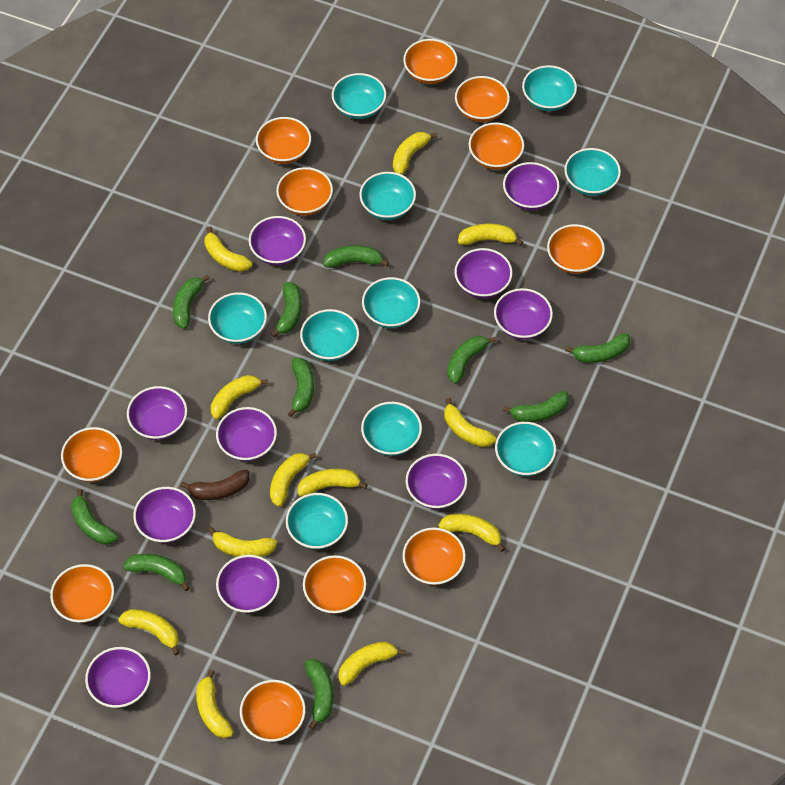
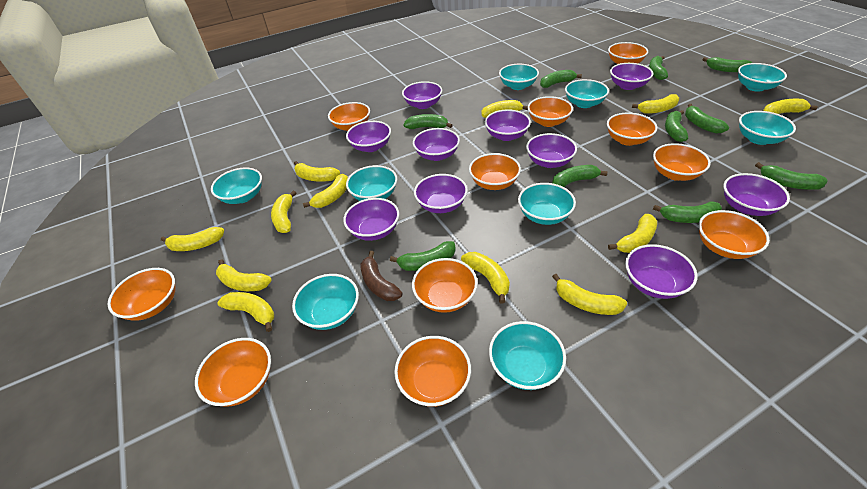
turquoise bowl: [208,292,267,344] [286,493,348,549] [300,309,359,361] [332,73,386,119] [359,172,416,220] [361,402,422,456] [362,277,420,328] [495,422,556,476] [522,65,577,111] [564,148,621,196] = 10 -> [211,167,262,204] [292,274,359,330] [346,165,397,201] [489,321,566,390] [499,64,539,90] [518,183,576,225] [565,79,609,108] [738,63,787,92] [739,111,796,145] = 9

